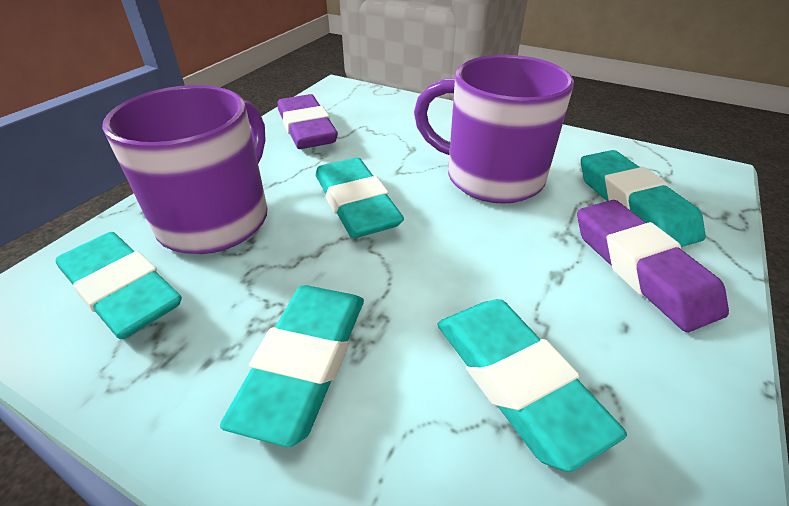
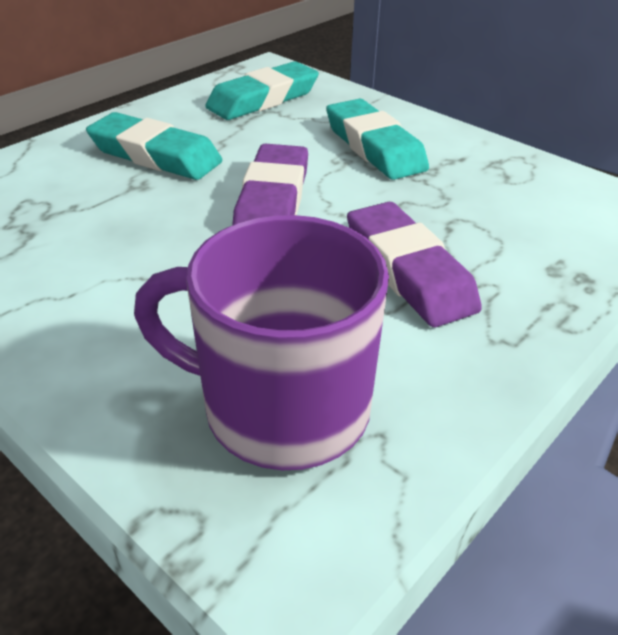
purple mug: [102,85,267,254] [414,55,574,204] = 2 -> [134,215,389,470] = 1
turquoise eraser: [56,232,182,339] [220,285,364,447] [316,157,404,238] [437,299,627,472] [581,150,705,247] = 5 -> [86,112,223,180] [205,61,319,120] [326,99,429,180] = 3

